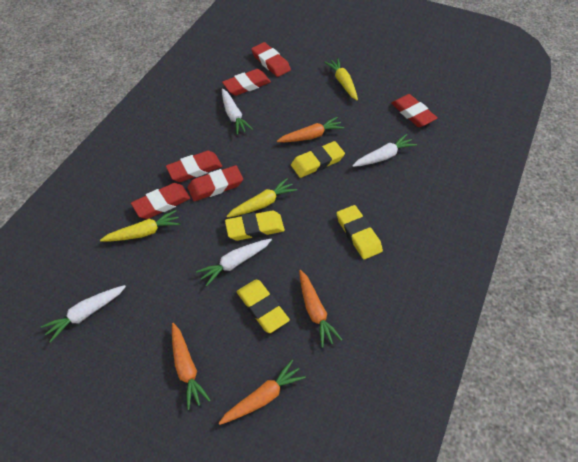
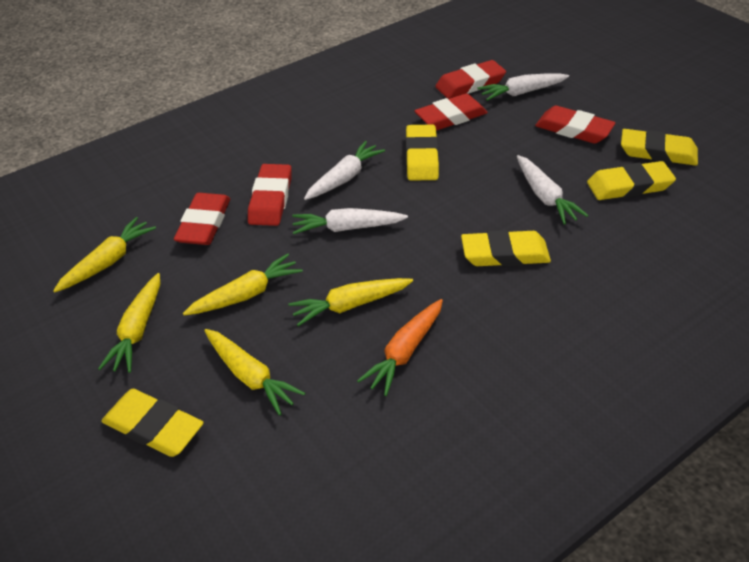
orange carrot: [172,323,211,410] [219,360,306,425] [277,117,344,142] [299,270,342,348] = 4 -> [357,299,443,396] = 1
red eraser: [131,183,191,219] [166,151,222,182] [188,165,243,201] [222,69,271,96] [251,42,291,77] [391,94,437,127] = 6 -> [174,193,230,245] [248,164,292,226] [414,93,488,131] [435,60,506,99] [535,106,615,144] = 5
yellow carrot: [100,210,181,242] [226,178,297,218] [324,58,358,100] = 3 -> [53,217,156,292] [98,273,160,373] [183,253,303,315] [204,329,305,415] [288,278,413,326] = 5
yellow eraser: [225,211,285,241] [237,280,290,333] [291,141,345,178] [337,205,383,260] = 4 -> [101,389,204,457] [406,125,439,181] [461,230,551,266] [587,161,676,200] [621,129,698,166] = 5

